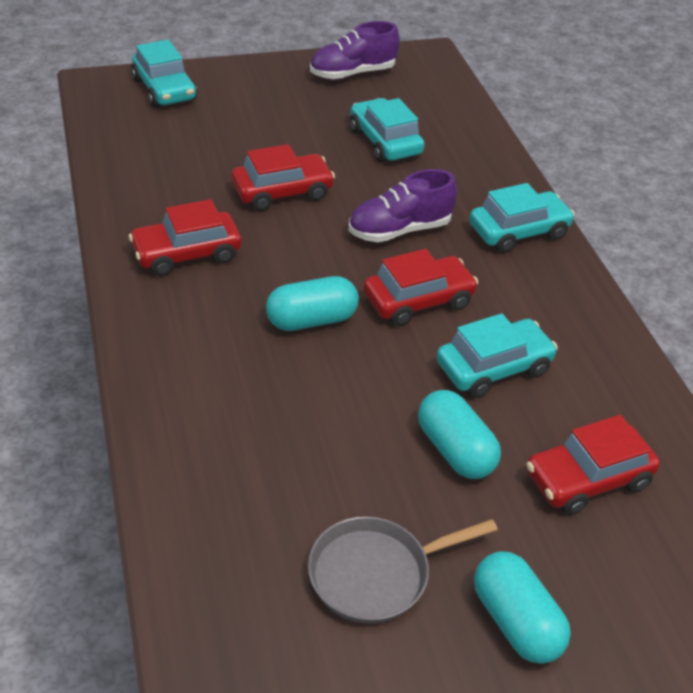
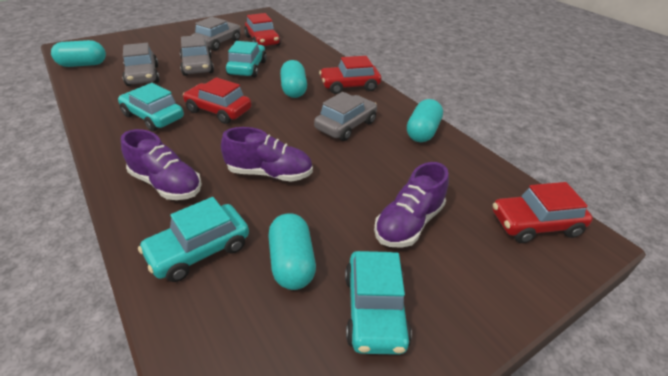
grey car: none = 0 -> [122,43,160,86] [180,35,214,76] [191,17,241,51] [314,92,377,141] = 4
grey pan: [308,516,498,624] = 1 -> none = 0
purple shoe: [310,21,400,80] [349,169,457,242] = 2 -> [121,129,202,200] [221,127,313,182] [374,162,449,248] = 3
turquoise capsule: [266,276,359,331] [418,390,501,479] [474,551,571,664] = 3 -> [51,40,106,67] [268,213,316,290] [280,60,307,98] [407,99,443,142] = 4

